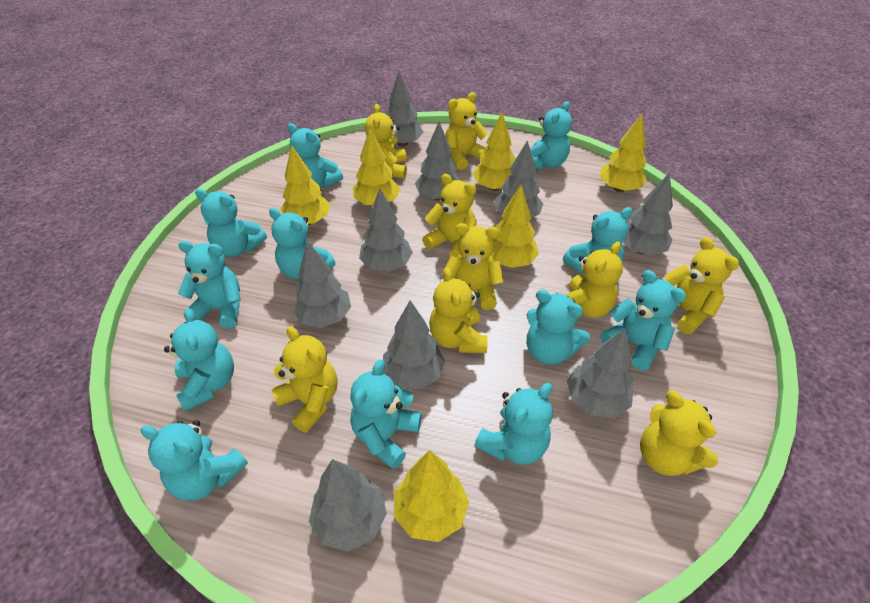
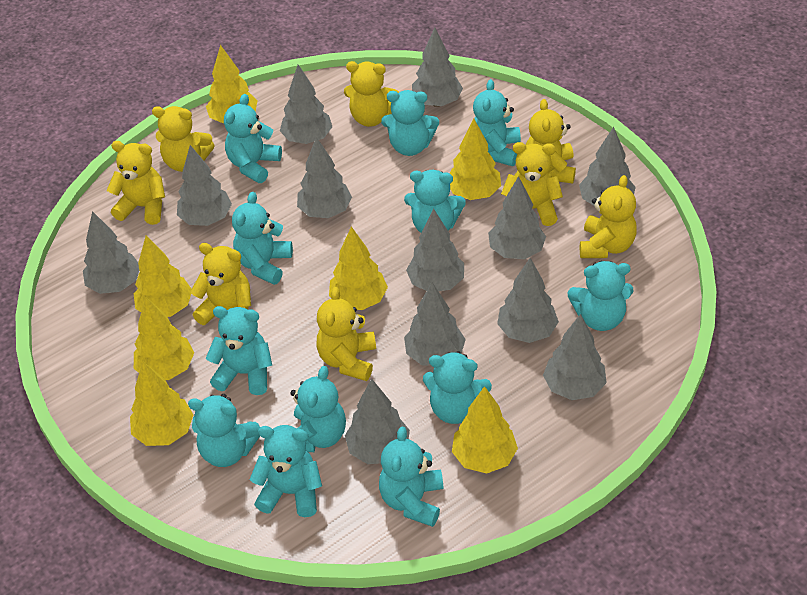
grey tree: [292,241,351,328] [309,459,387,551] [359,188,413,272] [383,300,445,389] [386,71,423,147] [415,122,461,200] [494,140,543,218] [567,328,633,418] [623,173,673,255] = 9 -> [83,211,139,294] [177,145,232,226] [280,65,332,144] [297,137,352,218] [345,378,410,464] [404,282,466,366] [406,209,464,291] [412,28,463,107] [488,176,546,259] [497,258,559,343] [543,314,607,400] [579,127,636,206] = 12
yellow teddy bear: [271,326,337,433] [365,104,407,178] [422,174,477,258] [429,267,487,353] [442,223,504,310] [445,92,488,170] [565,242,623,318] [640,391,718,476] [665,237,739,334] = 9 -> [107,141,165,225] [152,106,214,172] [190,243,251,325] [316,287,376,381] [344,61,399,127] [501,142,563,226] [526,99,576,183] [580,175,637,258] = 8
yellow tree: [281,145,330,225] [353,128,400,205] [394,450,469,542] [472,113,516,191] [491,185,539,268] [600,114,647,192] = 6 -> [130,362,194,446] [134,236,191,317] [134,297,194,380] [206,45,258,124] [329,227,388,310] [450,118,501,200] [452,386,518,474] = 7

